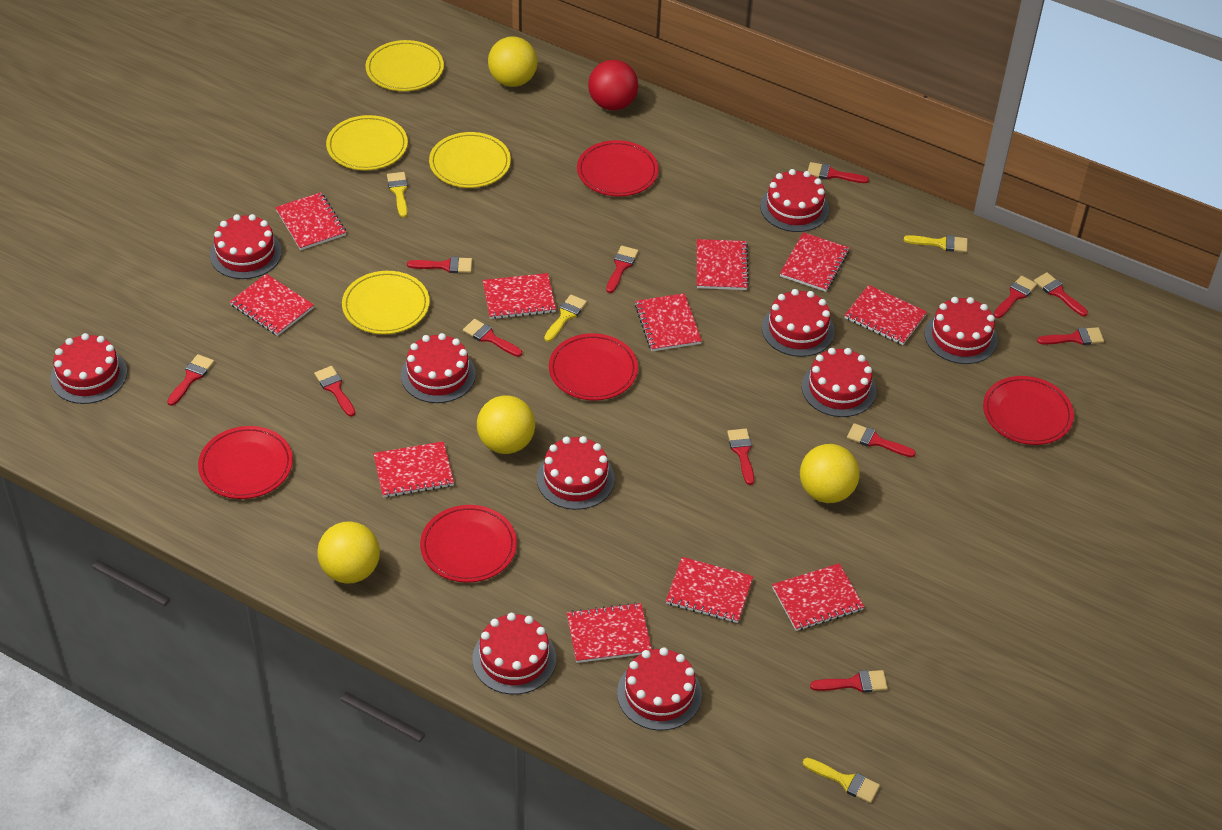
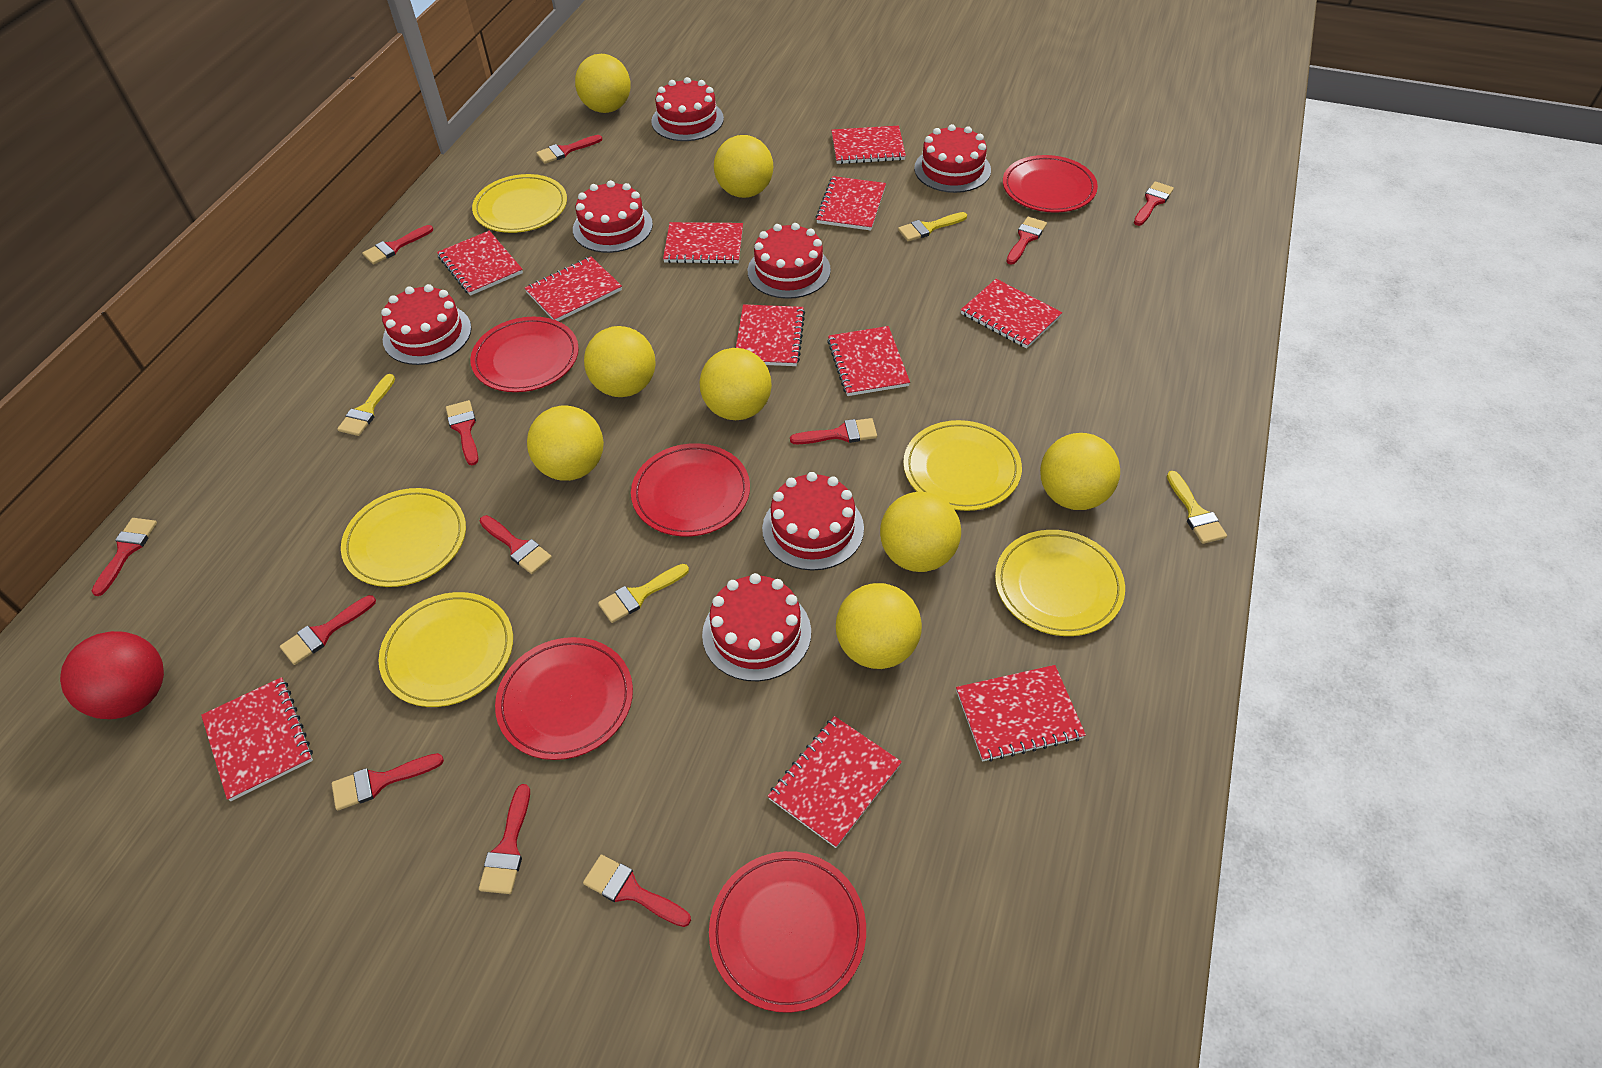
red cake: [50,333,127,404] [210,214,282,279] [401,333,476,403] [472,613,556,694] [537,436,615,510] [617,647,702,731] [760,169,829,232] [762,289,835,357] [802,348,876,417] [925,297,998,364] = 10 -> [381,284,471,365] [573,180,653,253] [651,77,724,141] [702,573,811,681] [748,223,831,299] [762,472,864,571] [914,124,991,193] = 7
yellow ball: [317,521,380,584] [477,395,535,454] [488,37,537,87] [800,444,860,503] = 4 -> [527,405,604,481] [575,54,630,113] [584,326,655,397] [700,348,772,420] [714,135,773,198] [836,583,922,669] [880,492,961,572] [1040,433,1120,510] = 8
yellow plate: [326,115,408,170] [342,271,430,334] [366,40,444,91] [429,132,511,188] = 4 -> [341,488,466,587] [378,592,513,707] [472,174,567,233] [903,420,1022,511] [995,530,1125,636] = 5

